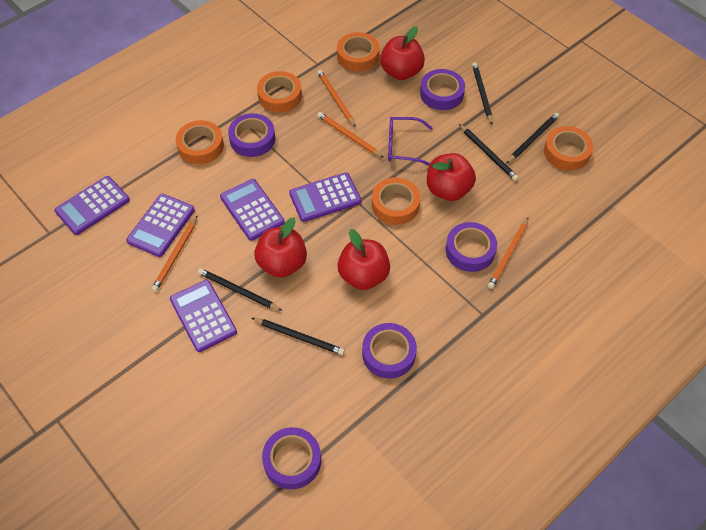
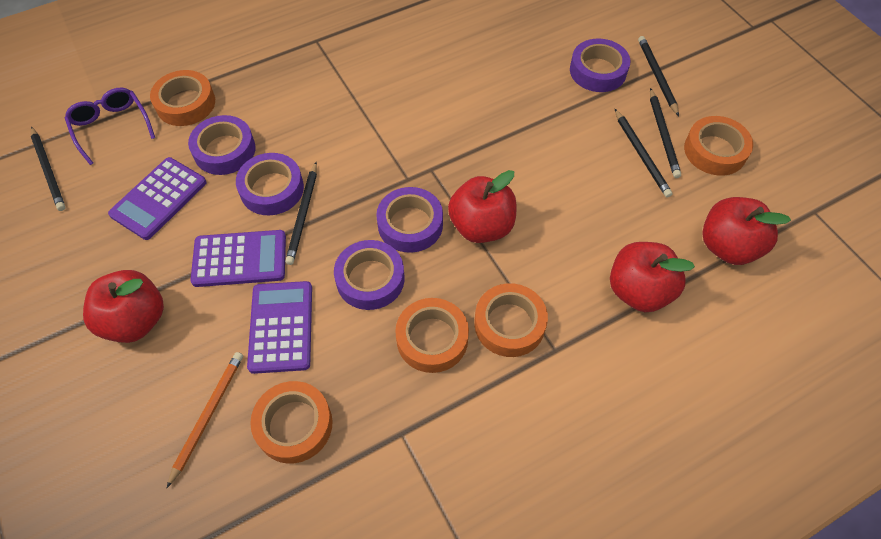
orange pencil: [152,215,198,292] [317,70,356,127] [317,112,384,158] [488,217,529,289] = 4 -> [167,352,243,488] = 1
purple calculator: [54,176,130,235] [126,194,195,257] [170,280,237,352] [220,179,285,241] [289,173,361,222] = 5 -> [108,157,207,240] [190,230,286,287] [247,281,312,374] = 3

